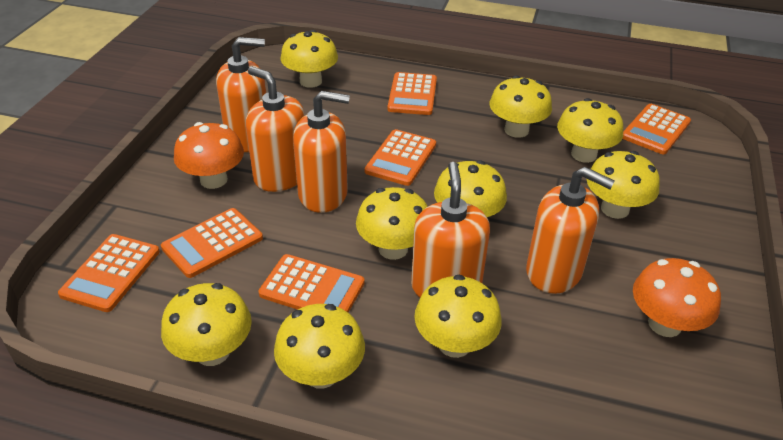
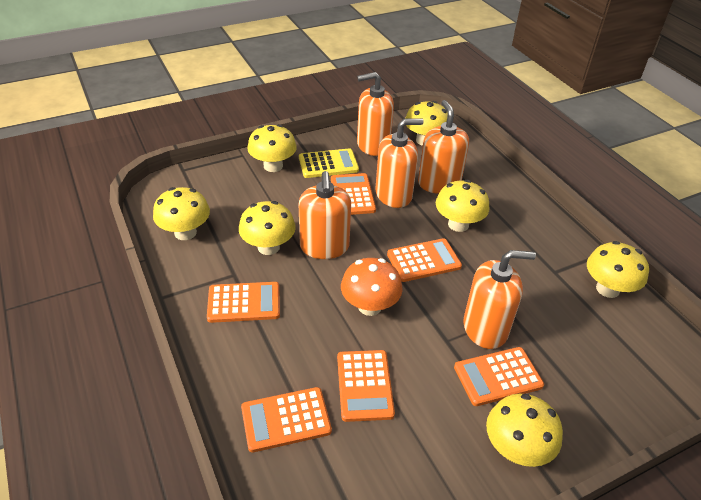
orange mushroom: [174,122,244,189] [633,258,721,337] = 2 -> [341,258,403,316] = 1
yellow calculator: none = 0 -> [299,148,359,178] = 1
yellow mushroom: [161,283,252,366] [274,304,365,389] [280,30,338,88] [356,187,428,260] [414,275,501,358] [434,160,507,217] [490,76,552,138] [557,98,623,163] [587,151,660,219] = 9 -> [153,187,210,240] [239,201,296,255] [247,124,297,172] [405,101,448,146] [436,180,489,232] [486,394,563,467] [587,241,649,298] = 7

